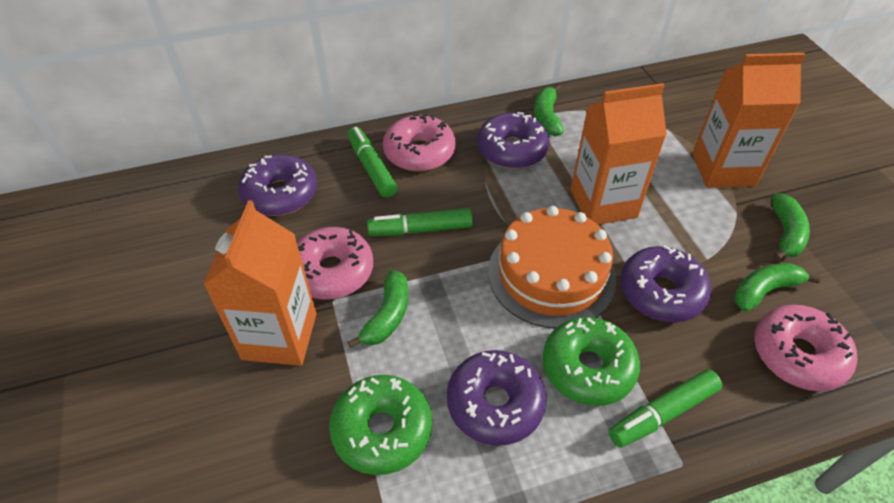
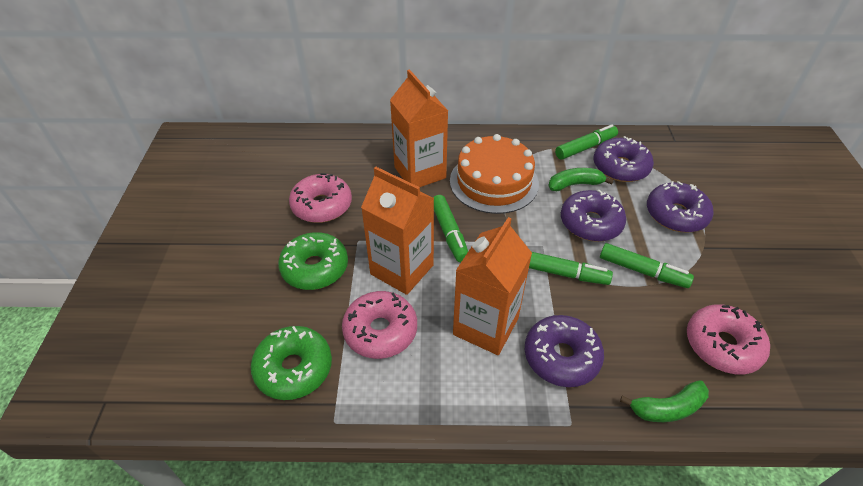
green banana: [347,270,408,348] [534,84,564,136] [734,263,820,312] [772,194,810,261] = 4 -> [548,168,614,191] [620,380,709,422] = 2
green marker: [348,127,397,198] [367,208,473,236] [609,369,722,448] = 3 -> [433,195,468,262] [529,252,613,285] [555,124,618,160] [600,243,694,288] = 4

